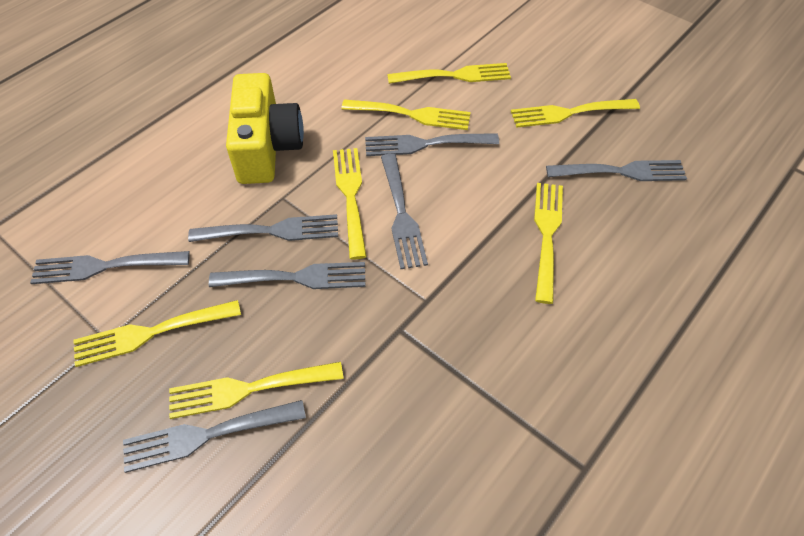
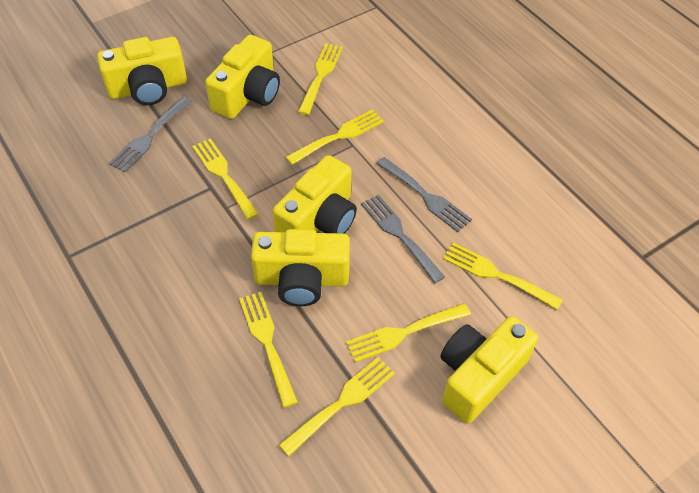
grey fork: [30,251,190,284] [123,400,306,473] [188,214,338,242] [209,262,366,289] [365,133,499,156] [381,154,428,269] [546,160,687,181] = 7 -> [109,97,192,173] [361,194,445,283] [376,157,472,232] = 3
yellow camera: [226,73,304,184] = 1 -> [97,37,187,105] [205,35,280,119] [251,229,350,306] [273,155,357,234] [440,316,538,424] = 5

